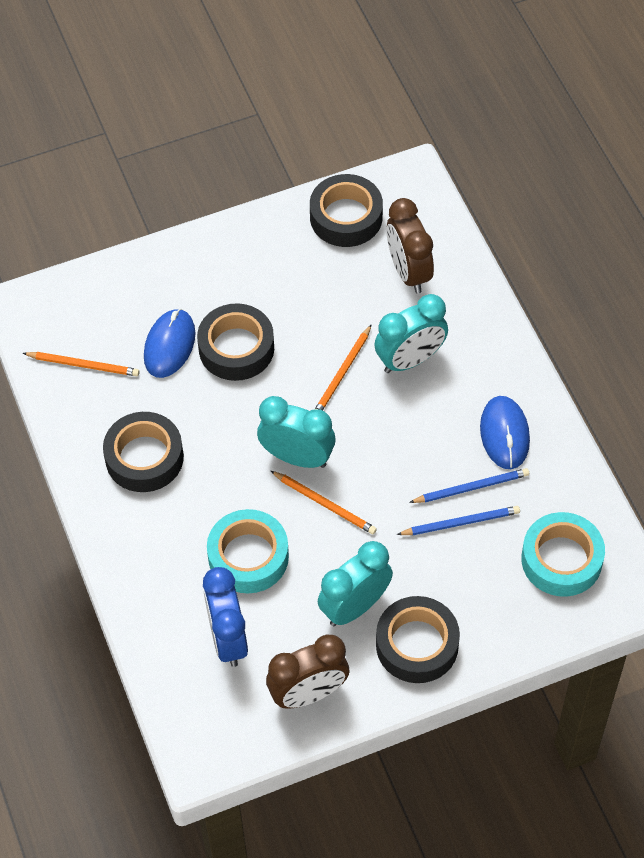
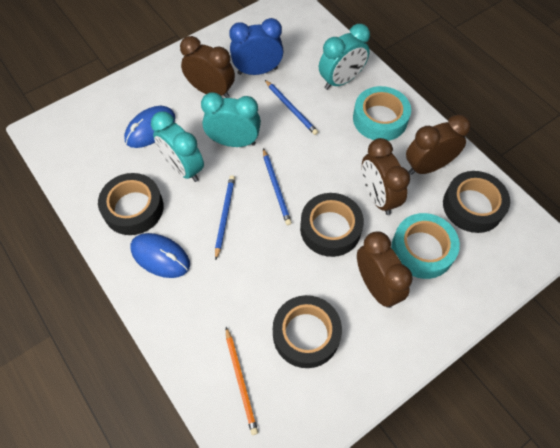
blue pencil: [397,506,520,535] [409,468,529,503] = 2 -> [215,175,235,260] [263,149,292,225] [265,80,318,135] = 3
brown clock: [266,635,349,709] [387,198,434,293] = 2 -> [180,36,235,98] [357,231,413,308] [362,138,410,215] [406,114,471,175] = 4
orange pencil: [23,352,139,376] [271,471,377,534] [314,324,372,411] = 3 -> [226,327,258,435] = 1

